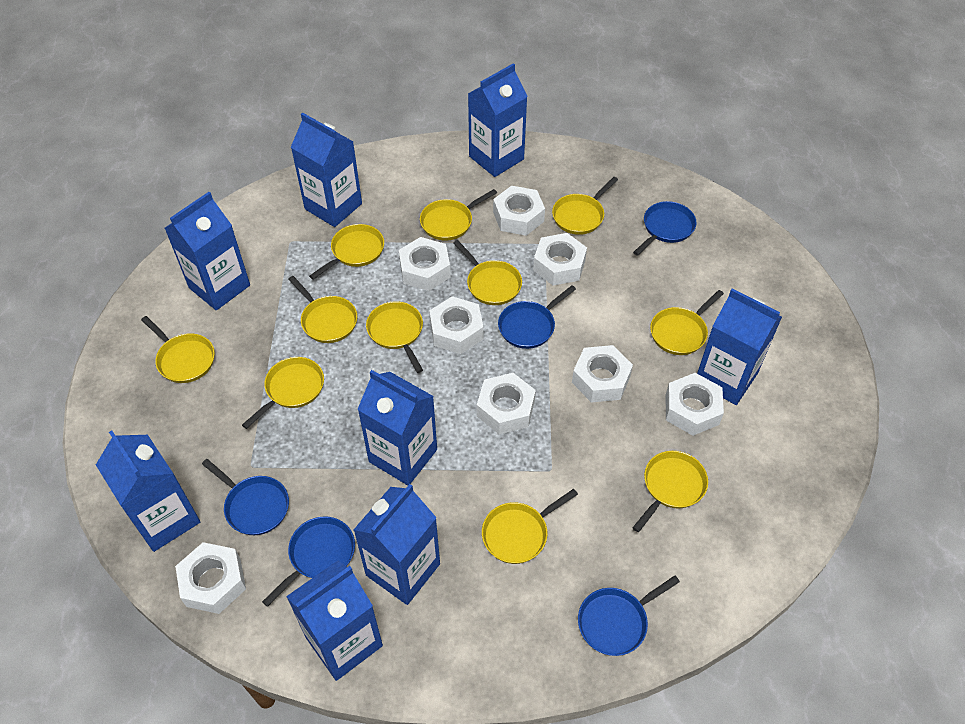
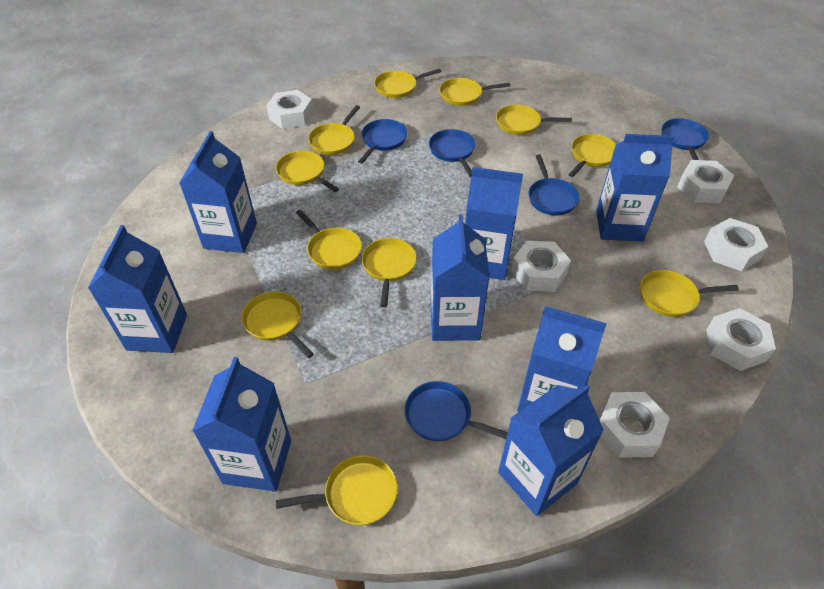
white nut: [175,542,246,614] [399,237,451,291] [429,296,483,354] [477,373,536,434] [493,186,545,236] [533,233,587,286] [572,345,633,403] [666,373,724,436] = 8 -> [266,90,313,129] [511,241,571,292] [600,392,670,458] [677,160,735,203] [704,218,769,271] [706,308,776,371] = 6

